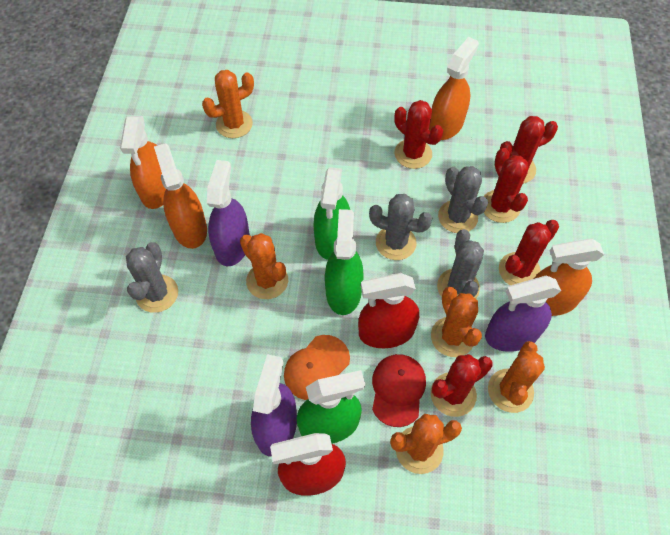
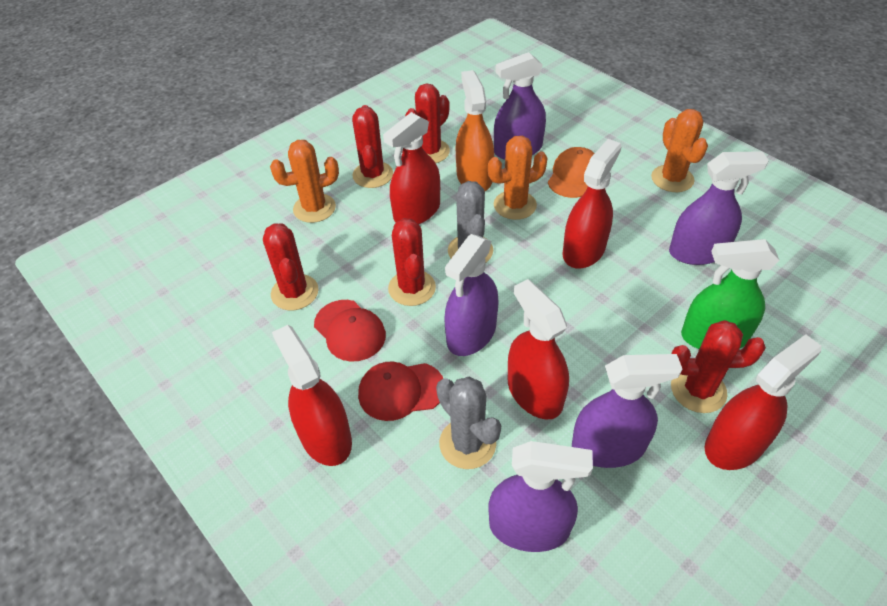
green spray bottle: [297,370,365,444] [314,167,350,260] [325,209,364,315] = 3 -> [681,239,780,349] = 1
grey cactus: [126,242,178,313] [369,194,432,260] [437,229,484,299] [438,166,488,233] = 4 -> [436,377,501,469] [448,181,493,262] = 2
orange cactus: [202,70,254,138] [240,233,288,299] [390,414,462,474] [431,286,482,357] [488,341,545,413] = 5 -> [270,140,339,223] [488,136,547,220] [651,109,708,192] = 3
orange spray bottle: [120,116,166,209] [154,143,207,249] [429,37,479,140] [534,238,604,316] = 4 -> [456,70,494,191] = 1
purple spray bottle: [207,160,250,266] [251,354,297,457] [485,276,561,352] = 3 -> [445,234,499,356] [488,441,593,552] [494,52,546,160] [572,354,682,468] [669,151,769,265] = 5
red cap: [372,354,426,427] = 1 -> [314,300,386,362] [358,362,443,421] = 2
red spray bottle: [270,433,346,496] [358,273,419,348] = 2 -> [272,325,352,466] [383,112,440,225] [508,279,569,420] [563,139,621,269] [705,334,822,470] = 5

